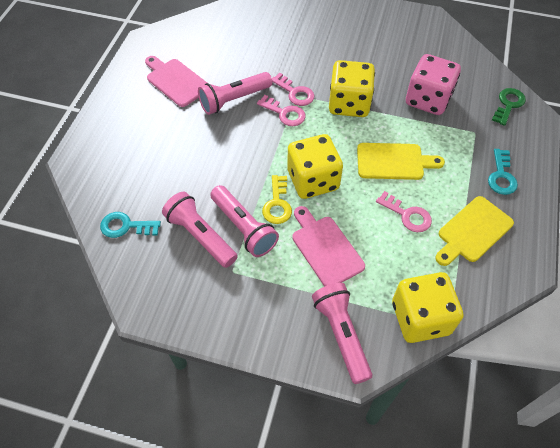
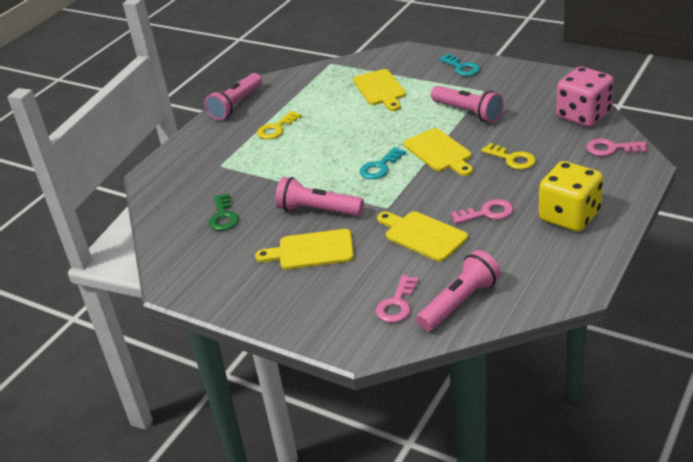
pink cutting board: [145,56,207,107] [292,206,365,286] = 2 -> none = 0
yellow cutting board: [357,143,445,180] [435,196,514,266] = 2 -> [255,229,354,270] [353,69,406,111] [377,211,468,262] [403,128,473,176] = 4
yellow dice: [287,134,343,199] [329,60,375,117] [392,272,463,343] = 3 -> [539,161,603,232] = 1
yellow key: [262,175,292,224] = 1 -> [257,111,302,139] [481,143,536,170] = 2

